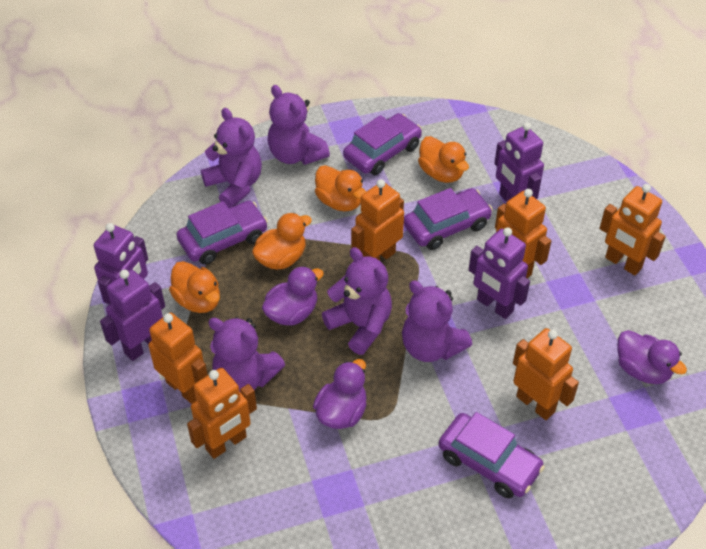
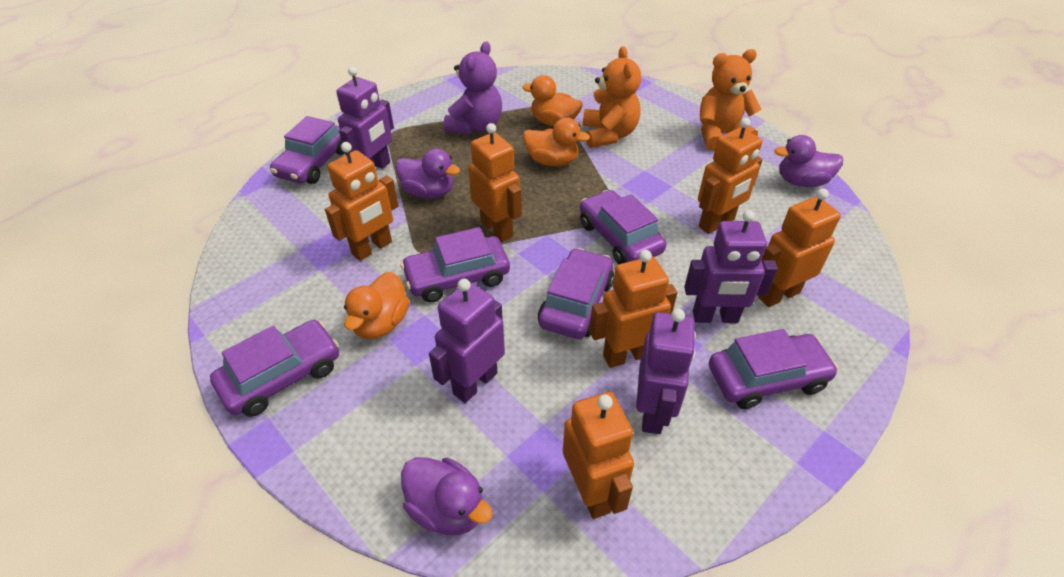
orange duck: [169,261,220,313] [252,213,312,270] [315,165,366,212] [418,136,469,183] = 4 -> [344,272,409,339] [522,75,583,126] [523,117,590,166] = 3
orange teddy bear: none = 0 -> [583,46,641,148] [700,49,762,151] = 2
purple car: [176,200,268,265] [343,113,422,175] [404,188,493,250] [439,412,545,498] = 4 -> [210,320,339,417] [270,116,345,184] [400,227,510,302] [538,248,614,339] [580,190,666,264] [709,329,838,409] = 6
purple teddy bear: [201,108,262,208] [208,317,285,391] [267,85,330,165] [322,247,392,355] [402,280,472,362] = 5 -> [444,41,502,135] = 1

